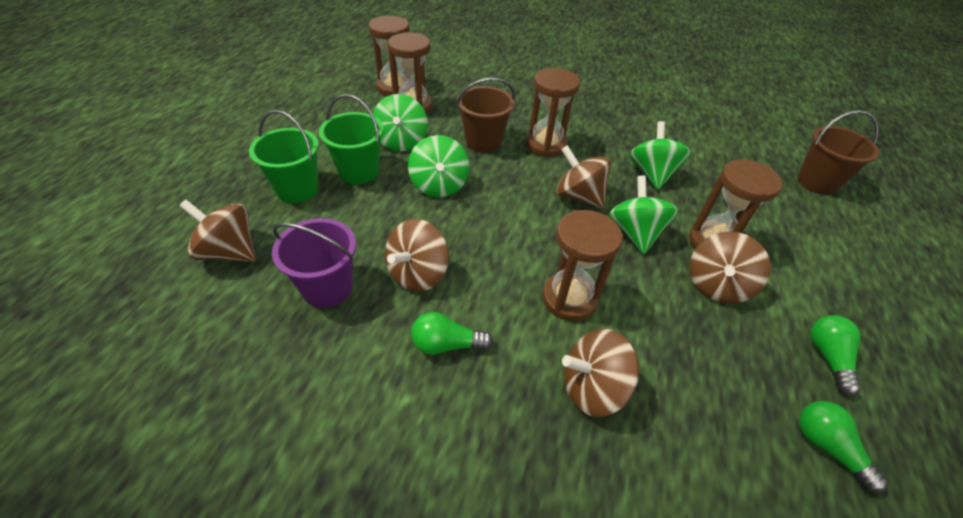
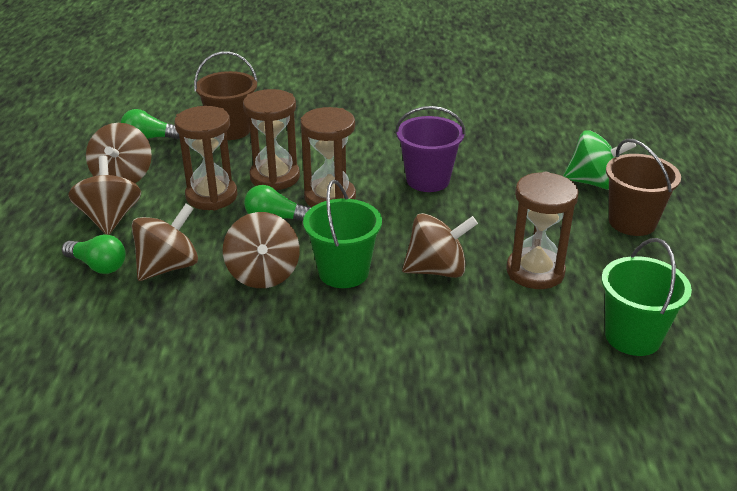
brown hourglass: [368,16,410,96] [388,32,433,114] [526,68,580,157] [542,210,623,321] [689,159,782,249] = 5 -> [175,106,238,210] [243,89,300,190] [301,107,356,207] [506,172,579,289] = 4
green spinning top: [373,94,428,152] [408,135,469,197] [609,175,678,254] [630,121,691,190] = 4 -> [563,130,636,190] = 1

